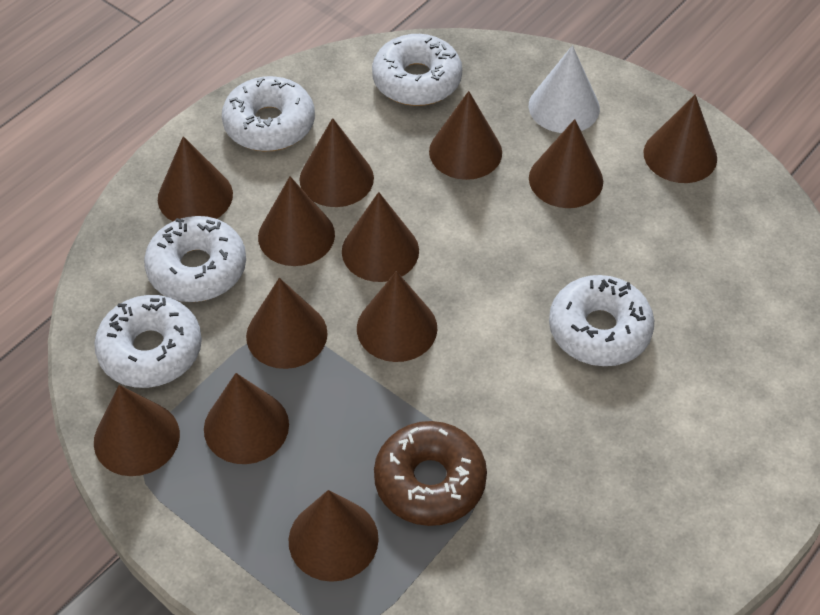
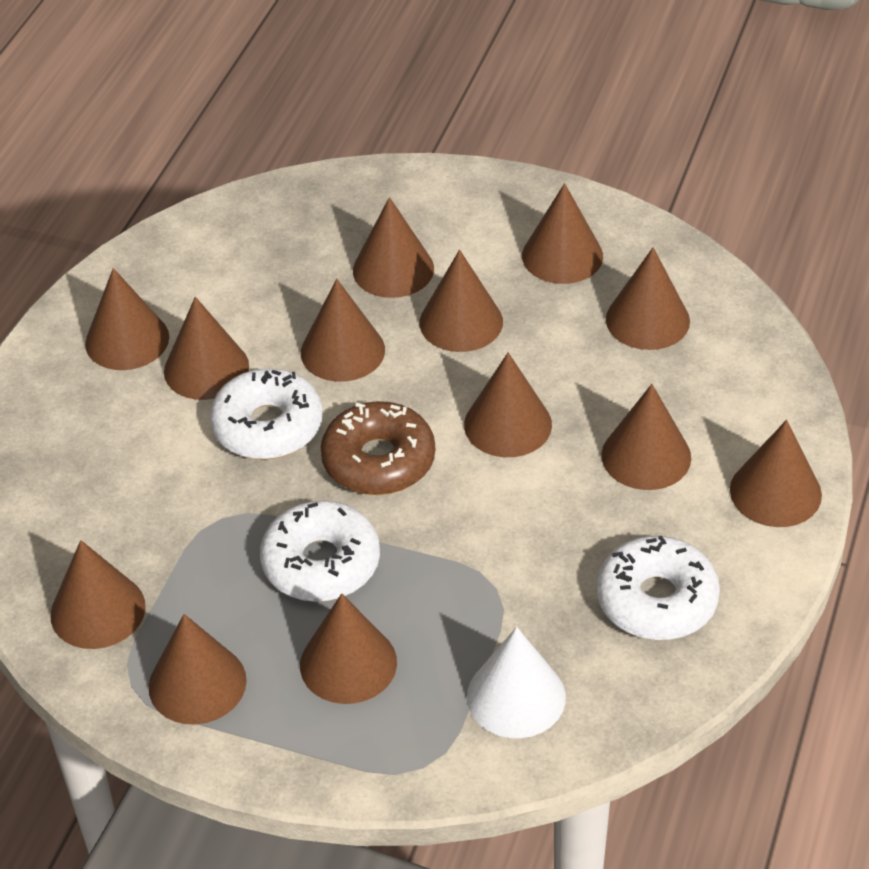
brown cone: [94,385,180,476] [158,136,233,221] [204,373,289,464] [246,278,328,369] [258,176,335,266] [289,490,379,582] [299,118,374,207] [342,192,419,282] [357,271,437,362] [429,91,502,180] [529,119,603,208] [643,94,717,183] = 12 -> [50,540,146,649] [85,268,169,370] [148,614,247,725] [164,297,249,400] [300,593,397,704] [301,279,385,382] [353,197,434,298] [420,250,503,352] [464,352,552,457] [522,183,603,284] [601,384,691,490] [606,247,690,350] [730,420,822,527] = 13
white donut: [94,295,202,388] [144,216,246,302] [222,76,315,152] [372,34,462,106] [549,275,654,366] = 5 -> [210,368,323,460] [260,501,380,602] [596,535,720,640] = 3

